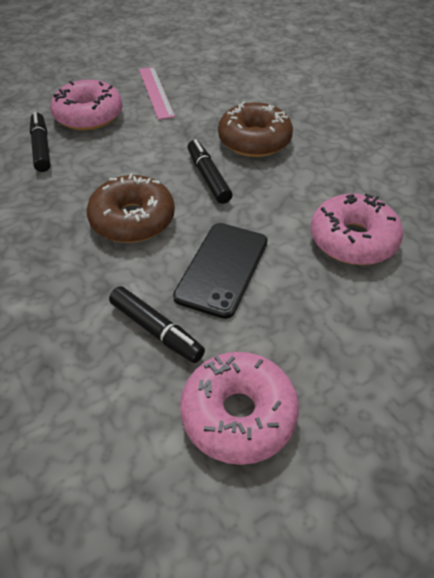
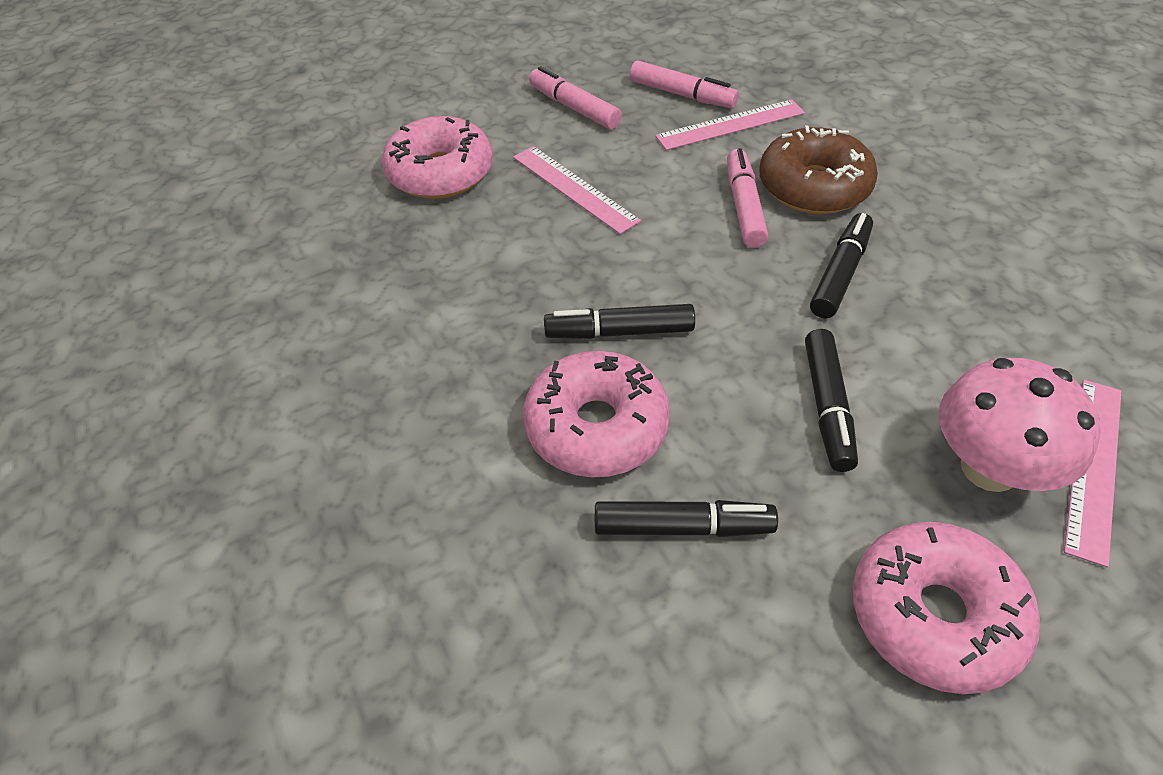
black marker: [30,112,51,172] [109,286,205,363] [187,139,233,204] = 3 -> [544,304,695,339] [595,500,778,537] [805,329,858,472] [810,213,873,319] = 4
black phone: [173,223,268,319] = 1 -> none = 0
brown donut: [87,173,175,243] [218,101,293,157] = 2 -> [759,126,878,214] = 1
pink marker: none = 0 -> [529,66,622,129] [630,60,739,108] [727,148,768,248] = 3
pink mushroom: none = 0 -> [939,358,1101,492] = 1
pink ruler: [139,67,175,120] = 1 -> [513,146,641,234] [655,100,805,150] [1064,380,1121,567] = 3

